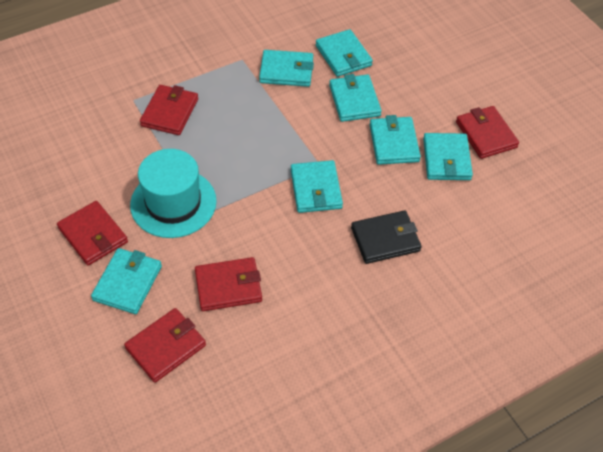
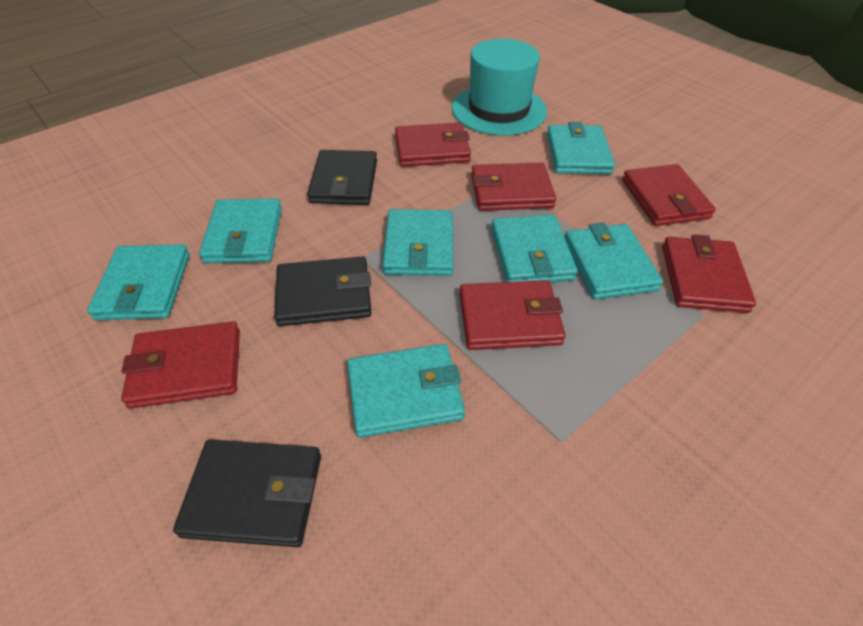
black wallet: [351,210,422,264] = 1 -> [173,439,321,547] [274,256,372,326] [307,150,377,205] = 3
red wallet: [57,201,128,266] [124,308,206,383] [140,85,198,135] [195,257,262,311] [456,106,519,159] = 5 -> [121,321,240,409] [395,122,471,167] [459,280,566,350] [471,163,556,211] [622,164,716,226] [662,234,756,313] = 6

